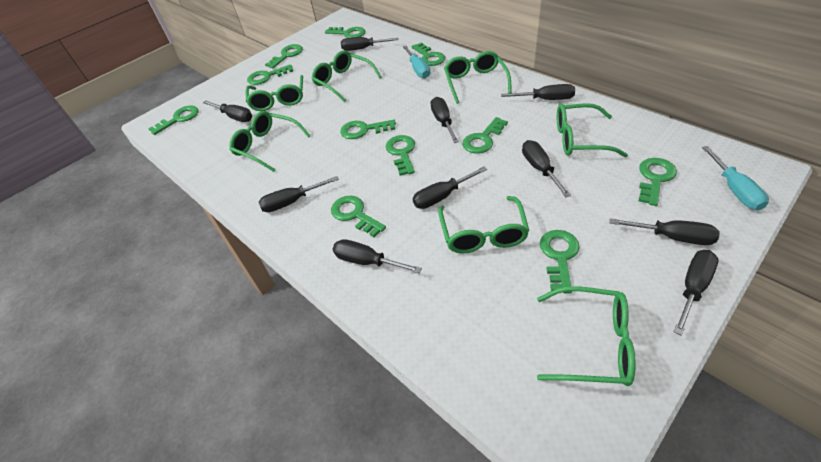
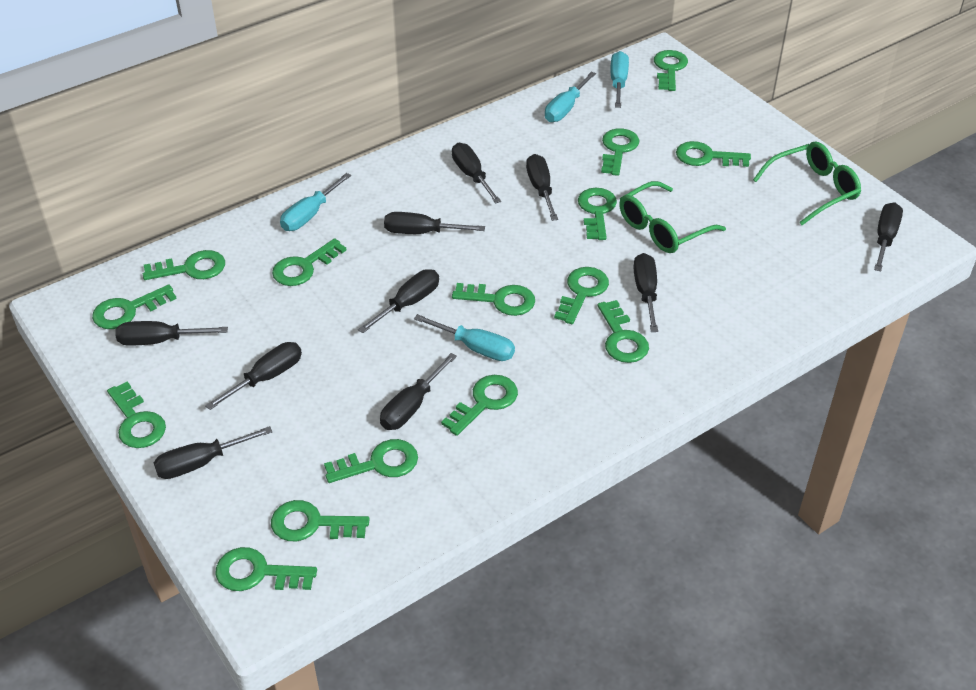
green glasses: [229,111,311,172] [246,75,303,111] [311,50,382,102] [438,196,529,253] [444,51,512,104] [537,286,636,386] [557,103,628,157] = 7 -> [619,181,726,253] [753,142,861,225] = 2
green key: [149,106,199,135] [247,64,293,85] [265,44,303,68] [325,27,366,38] [331,196,386,237] [340,120,396,139] [386,135,415,176] [412,42,445,66] [462,117,508,154] [540,230,580,293] [639,158,677,206] = 11 -> [92,285,177,329] [107,381,166,448] [143,250,225,280] [216,547,317,591] [271,500,369,541] [272,238,347,286] [324,439,418,483] [441,375,518,436] [452,283,535,316] [554,267,609,324] [578,188,617,240] [597,300,649,363] [601,128,639,176] [654,50,688,91] [676,141,751,167] = 15
turquoise screwdriver: [403,46,430,78] [702,146,769,210] = 2 -> [280,173,351,231] [414,314,515,361] [545,72,596,122] [610,51,629,108] = 4

